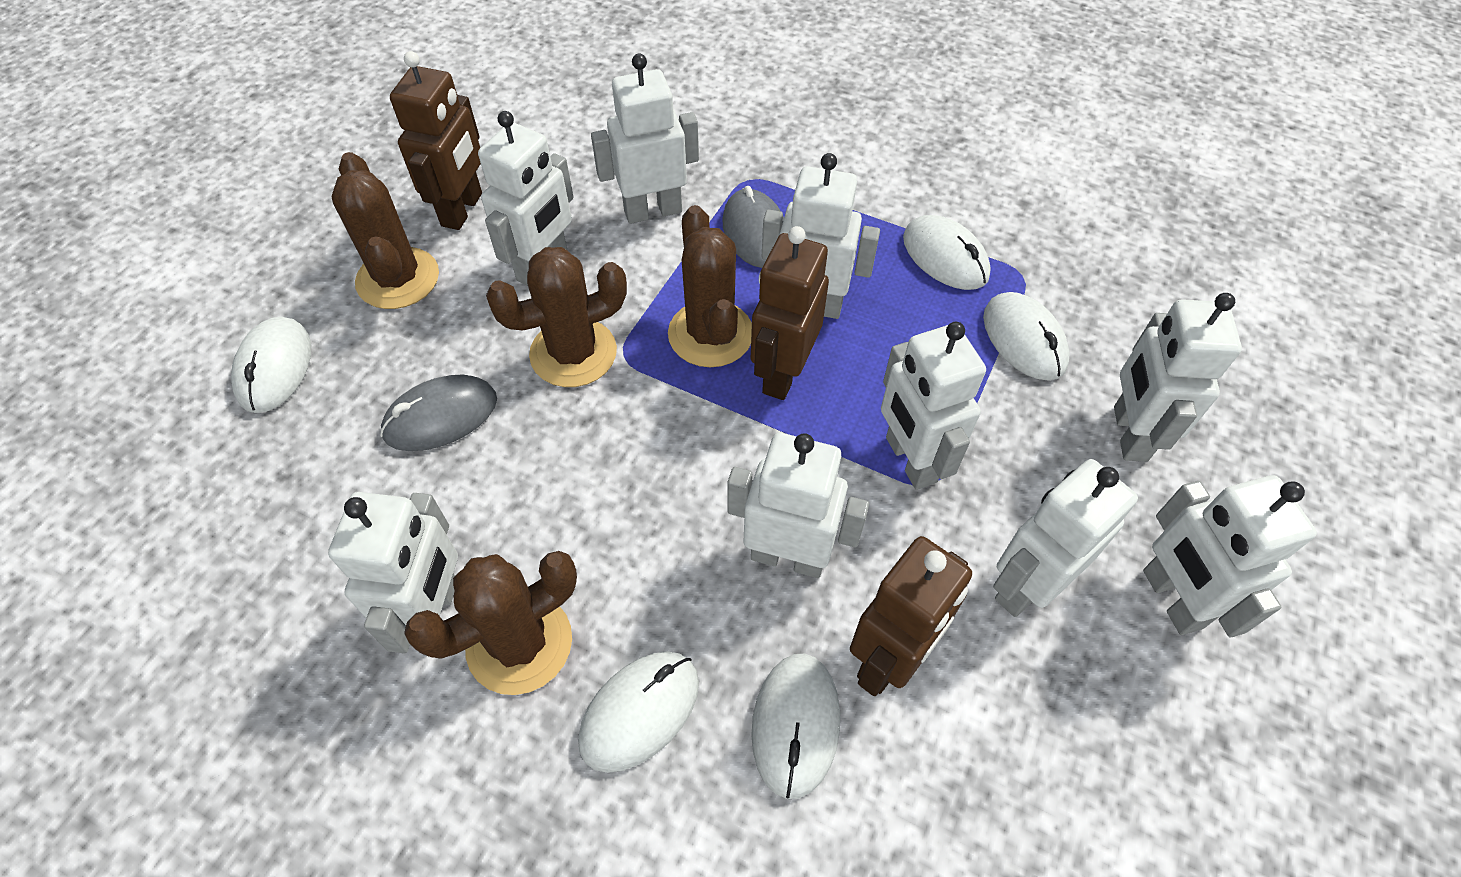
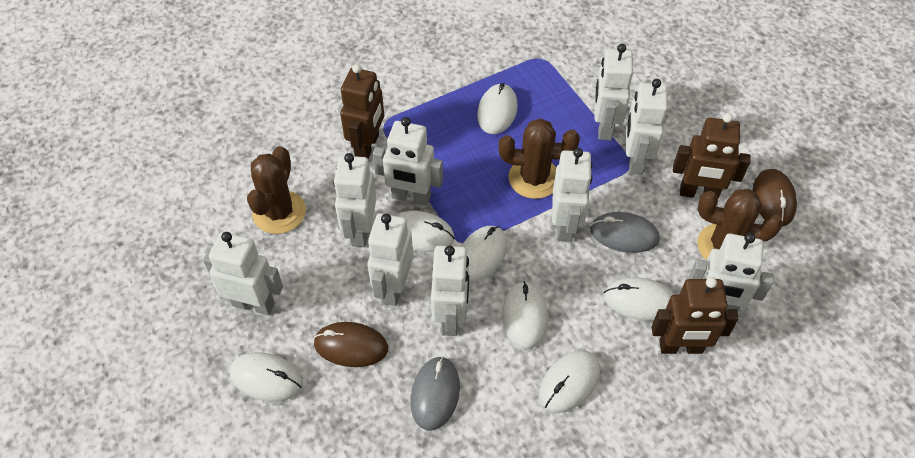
brown cactus: [331,152,439,309] [404,551,577,695] [486,247,627,387] [668,205,752,367] = 4 -> [247,146,306,234] [499,118,580,199] [698,189,783,261] = 3
brown mouse: none = 0 -> [313,322,388,367] [753,169,797,226] = 2
white mouse: [231,316,311,413] [578,651,699,773] [751,654,840,799] [903,215,991,290] [983,292,1070,380] = 5 -> [229,352,303,402] [395,211,454,252] [461,226,507,282] [477,83,518,134] [502,281,548,349] [539,350,600,413] [604,277,674,321] = 7

